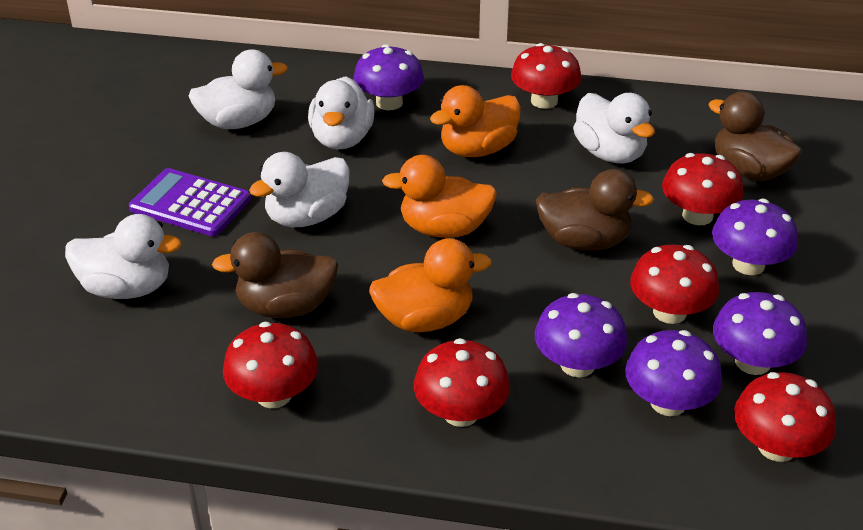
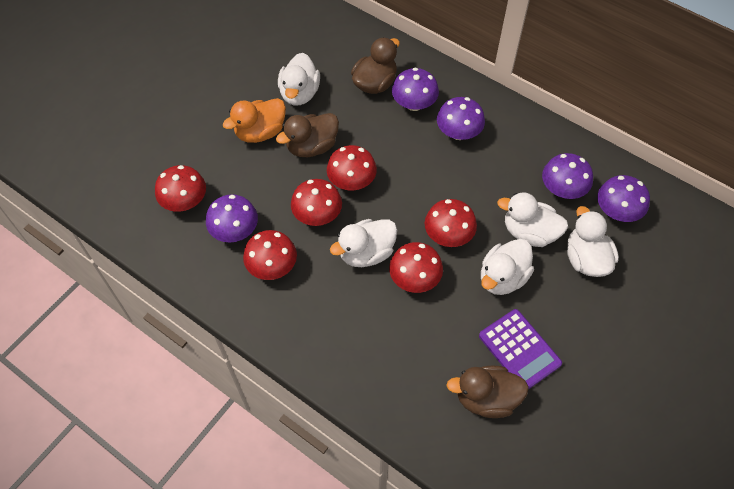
orange duck: [369,238,492,332] [382,155,497,238] [430,85,521,157] = 3 -> [223,98,286,143] = 1

